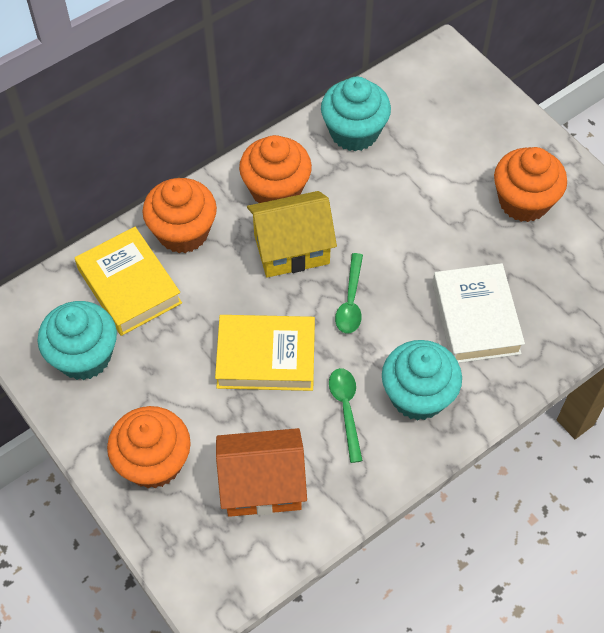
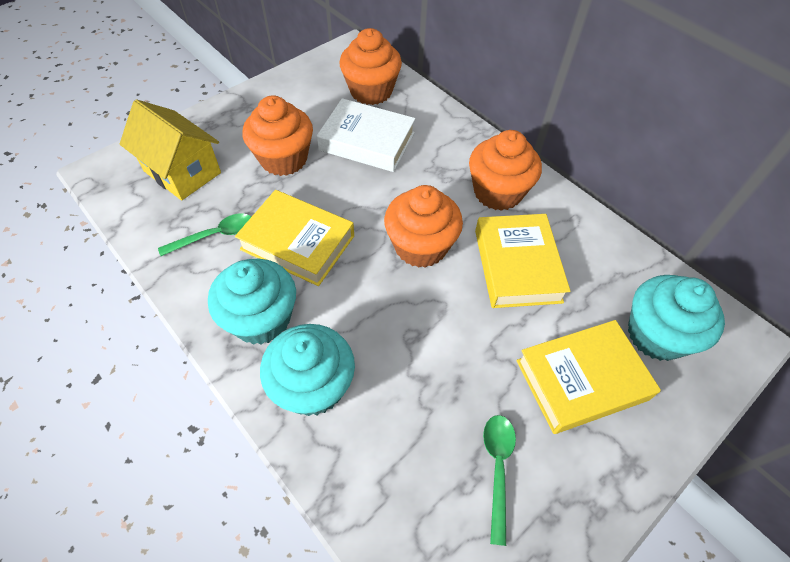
orange house: [216,428,307,517] = 1 -> none = 0
yellow book: [75,227,182,336] [215,315,315,391] = 2 -> [235,190,354,286] [475,214,571,308] [516,320,661,434] = 3

